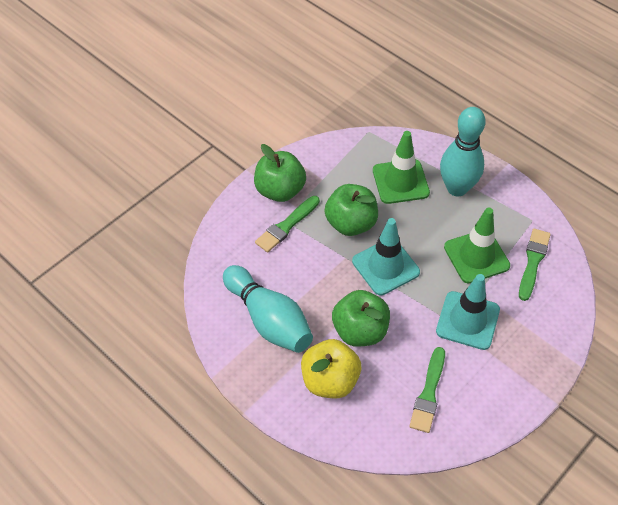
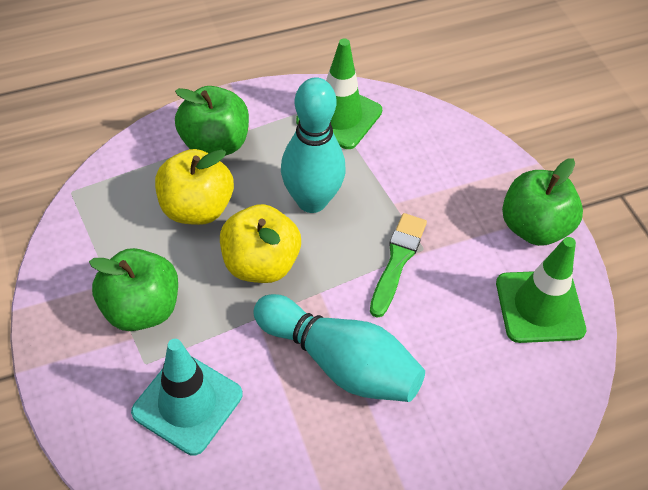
green brush: [255,196,320,252] [409,347,445,433] [519,229,551,301] = 3 -> [370,213,427,318] = 1
turquoise traffic cone: [352,218,420,295] [436,274,500,350] = 2 -> [131,339,243,456] = 1
yellow apple: [301,339,361,398] = 1 -> [155,149,234,225] [220,204,301,283] = 2

